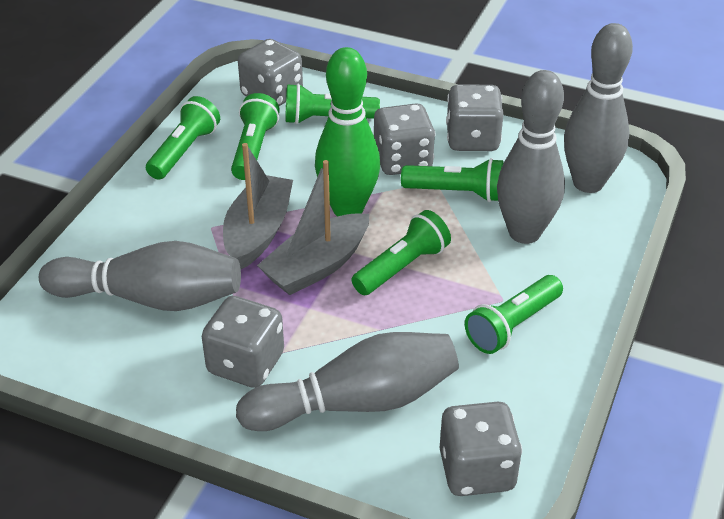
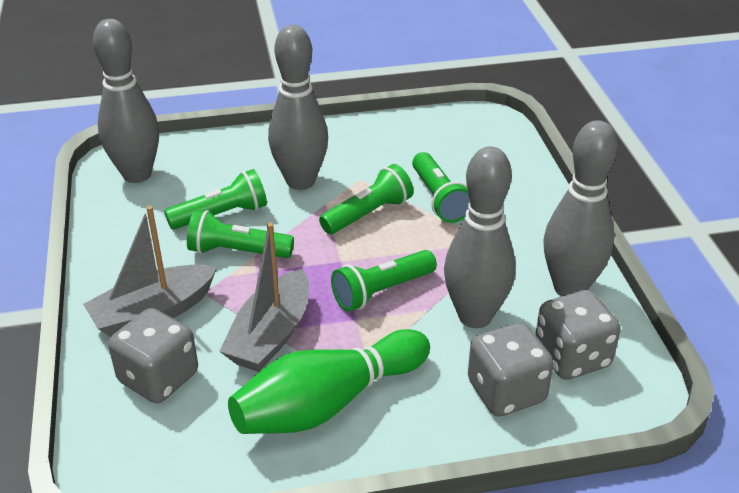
green flashlight: [146,96,220,180] [231,93,280,180] [286,84,380,124] [352,210,451,295] [401,158,504,202] [465,275,563,354] = 6 -> [164,169,267,230] [187,210,294,258] [319,164,413,234] [331,250,437,312] [412,152,470,223] = 5
grey dice: [202,296,284,388] [238,39,303,106] [374,103,435,175] [440,402,522,496] [446,84,503,151] = 5 -> [108,308,198,403] [468,322,554,416] [535,290,621,380] = 3

